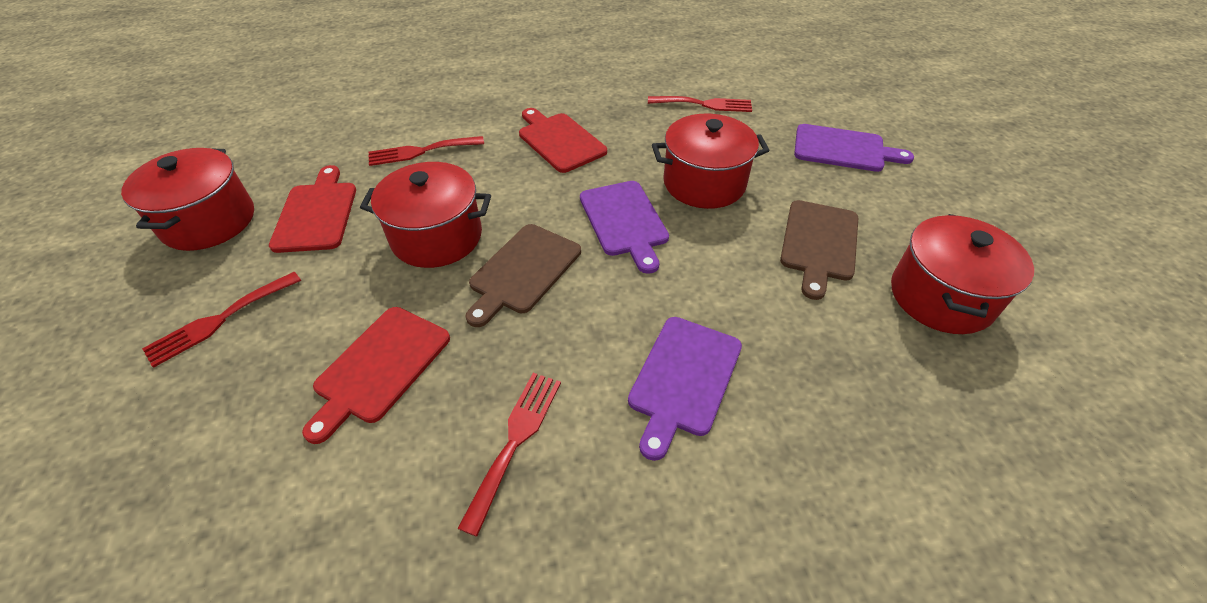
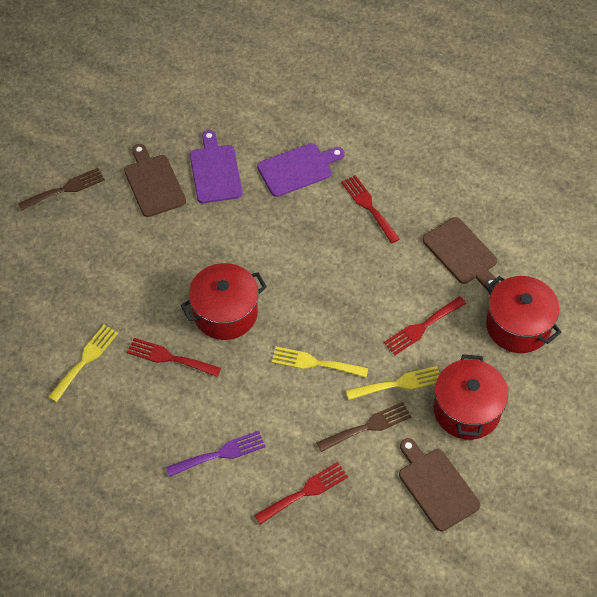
brown cutting board: [465,224,581,327] [780,200,858,300] = 2 -> [124,144,186,217] [399,438,480,531] [422,217,499,291] = 3
brown fork: none = 0 -> [18,168,105,211] [316,402,411,452] = 2
purple cutting board: [580,181,669,274] [628,317,742,461] [794,124,914,172] = 3 -> [190,130,243,203] [257,143,345,197] = 2
purple fork: none = 0 -> [166,431,266,477] = 1
red cutting board: [269,165,356,253] [302,307,450,444] [519,108,607,173] = 3 -> none = 0
red pot: [121,148,254,251] [360,162,491,268] [652,114,770,209] [891,214,1034,334] = 4 -> [181,263,267,340] [434,354,509,440] [486,276,562,353] = 3
yellow fork: none = 0 -> [48,325,118,402] [271,347,368,377] [346,366,440,400] = 3

